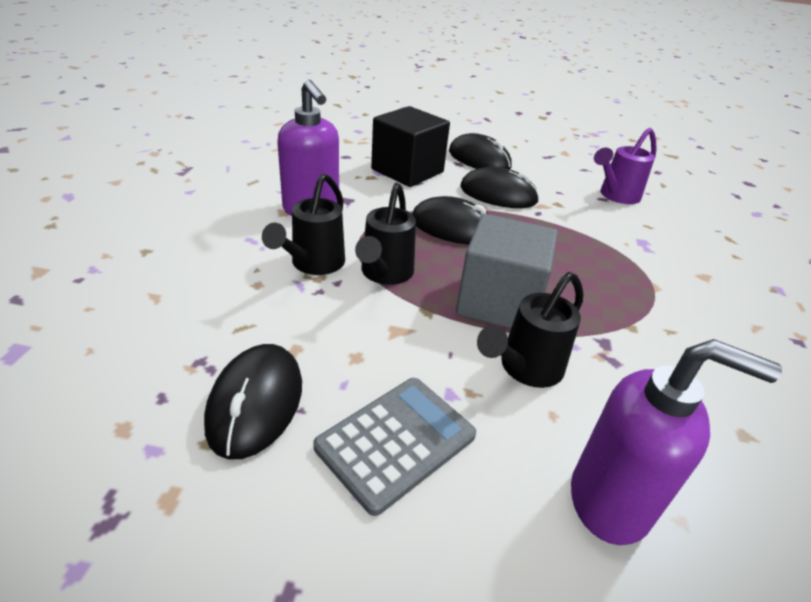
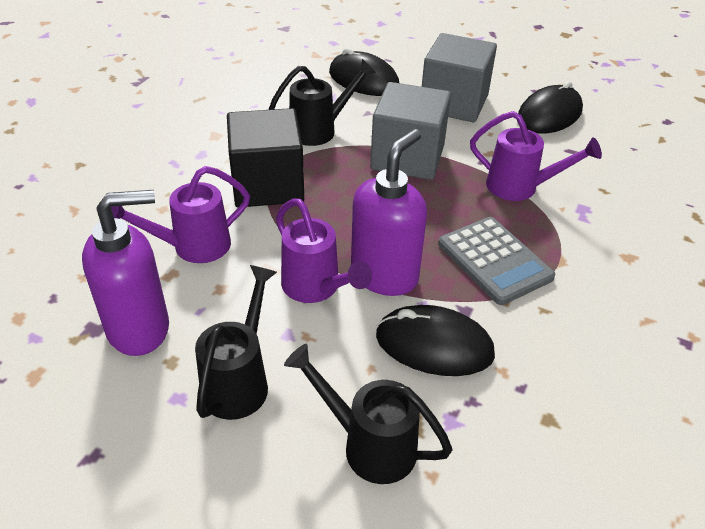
black mouse: [204,344,302,460] [412,196,488,244] [449,133,512,169] [460,166,540,208] = 4 -> [329,48,399,96] [376,305,495,376] [518,81,583,134] = 3
grey cube: [456,214,558,328] = 1 -> [370,82,451,180] [422,33,497,122] = 2
purple watering can: [594,128,657,204] = 1 -> [111,166,250,263] [276,199,372,303] [470,111,602,201] = 3

